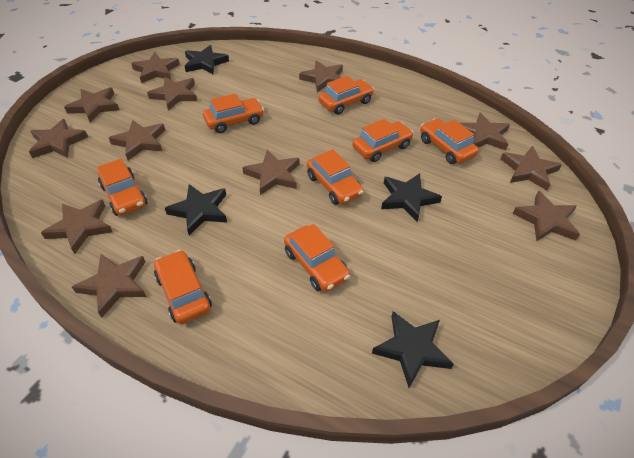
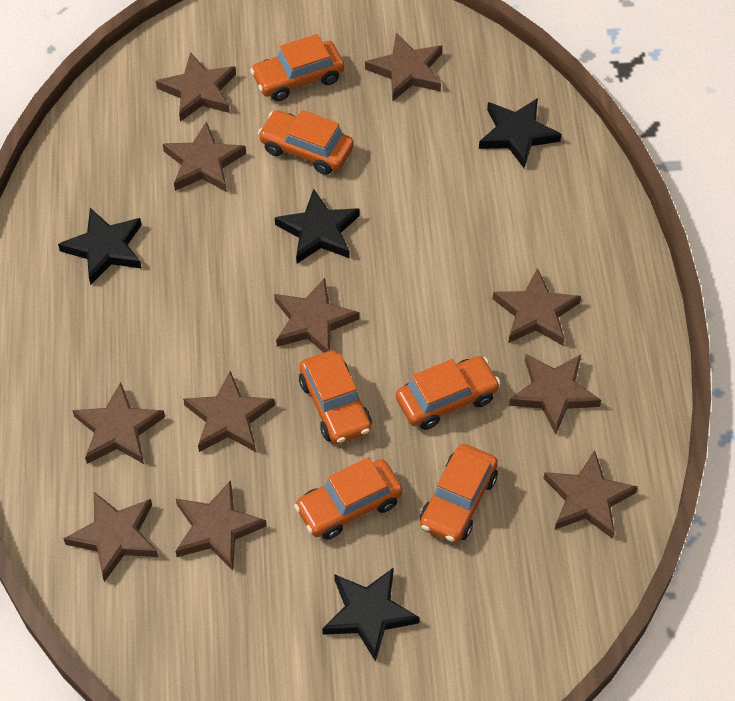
brown star: [29,119,88,158] [41,200,113,254] [64,87,120,123] [72,254,146,318] [109,120,165,160] [131,52,180,83] [147,77,197,111] [242,150,299,195] [299,61,343,92] [460,113,510,150] [500,146,562,191] [513,191,580,242] = 12 -> [63,492,158,582] [72,382,165,464] [156,52,236,122] [163,121,246,192] [175,480,266,571] [183,371,275,452] [274,278,359,353] [365,33,442,101] [493,268,581,346] [509,354,601,434] [543,450,638,539] = 11
orange car: [97,159,147,216] [154,250,212,324] [203,94,264,133] [284,224,350,292] [307,149,364,205] [318,76,374,115] [352,119,414,162] [420,118,479,164] = 8 -> [250,34,344,101] [258,110,354,175] [294,457,403,540] [299,350,372,445] [396,356,501,430] [420,444,498,543] = 6

